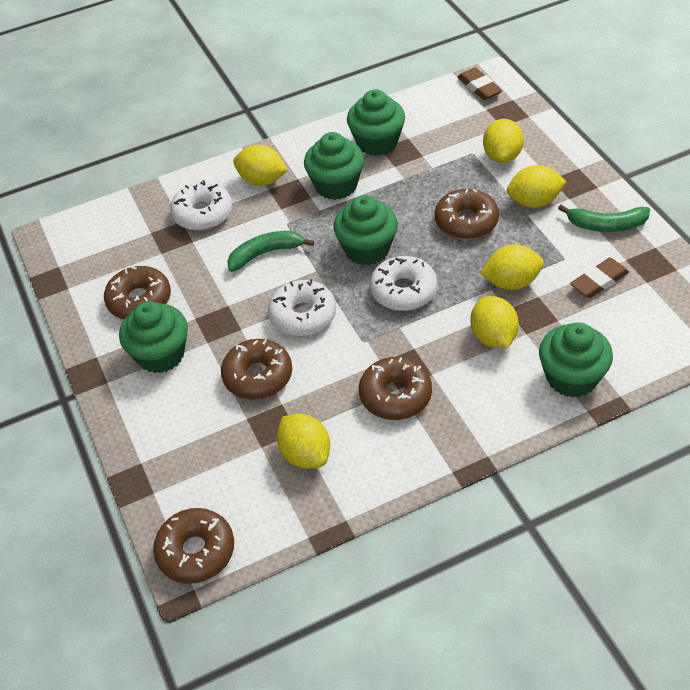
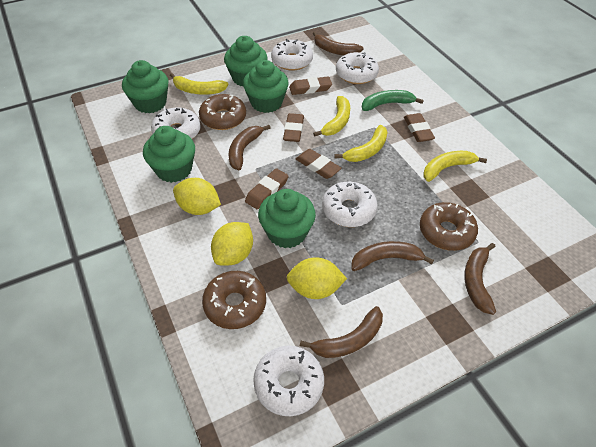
brown banana: none = 0 -> [229,125,271,170] [300,306,383,358] [313,31,364,55] [351,241,434,271] [464,243,496,315] = 5
brown donut: [104,266,171,319] [153,508,234,584] [221,339,292,400] [359,357,432,420] [435,189,499,239] = 5 -> [199,94,246,130] [202,271,266,329] [420,202,478,251] = 3
brown eraser: [458,67,502,100] [570,258,629,298] = 2 -> [245,168,289,209] [283,113,304,142] [289,76,332,95] [296,149,342,179] [404,113,435,142] = 5
green banana: [227,231,314,272] [558,205,650,232] = 2 -> [362,90,424,111] = 1
white donut: [170,180,233,231] [268,279,336,336] [370,256,437,311] = 3 -> [151,108,201,139] [253,346,324,416] [271,39,313,71] [322,182,378,227] [336,52,379,84] = 5
yellow banana: none = 0 -> [170,73,229,95] [313,96,350,137] [334,125,388,162] [423,151,487,182] = 4
yellow lemon: [233,145,288,186] [277,414,330,469] [470,296,519,348] [480,245,544,290] [483,119,524,163] [507,165,566,208] = 6 -> [173,178,221,215] [211,222,253,266] [287,257,347,299] = 3

